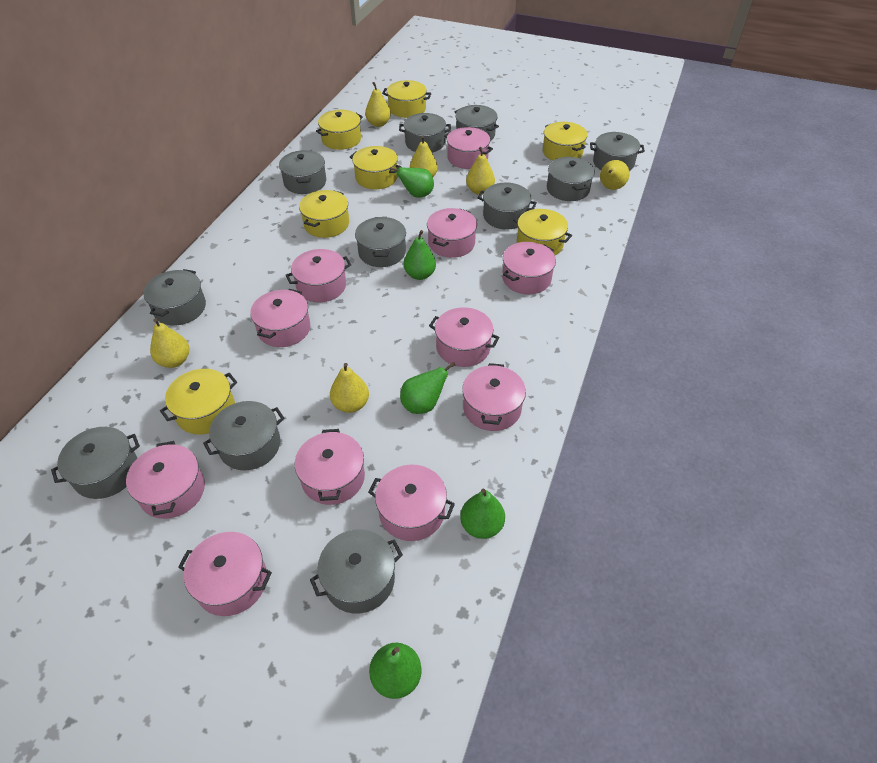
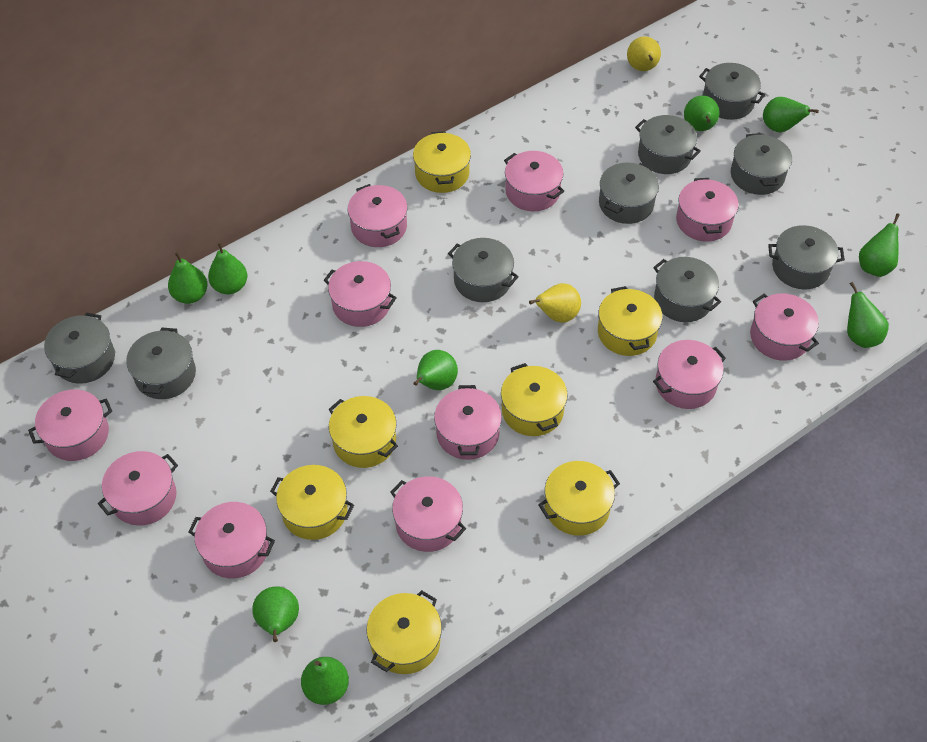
green pear: [369,643,422,699] [390,167,434,198] [400,362,455,414] [403,230,436,280] [460,489,505,539] = 5 -> [168,252,208,304] [208,242,247,294] [252,586,299,642] [301,657,349,705] [413,350,458,390] [684,95,719,131] [763,97,819,132] [847,282,889,348] [859,213,900,277] = 9
grey pot: [51,427,140,499] [143,269,206,326] [203,401,284,471] [279,150,326,194] [310,529,403,614] [355,217,406,267] [399,113,451,153] [455,105,499,141] [477,183,537,230] [547,157,595,201] [590,132,645,171] = 11 -> [44,312,115,384] [126,328,196,399] [448,238,519,302] [599,162,659,224] [635,115,701,174] [653,257,721,322] [699,63,765,120] [731,133,792,195] [768,225,845,289] = 9
yellow pear: [150,318,189,368] [330,363,369,413] [365,82,391,127] [410,136,438,177] [466,147,495,195] [600,160,630,190] = 6 -> [529,283,581,323] [627,36,661,71] = 2

